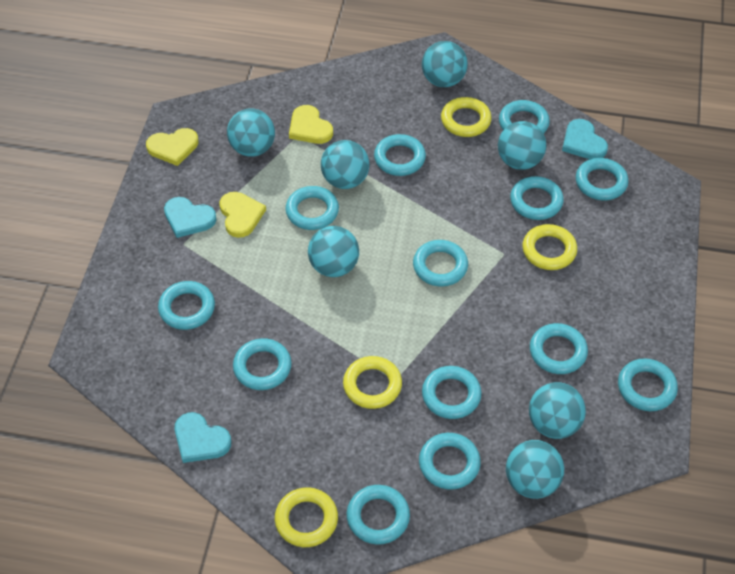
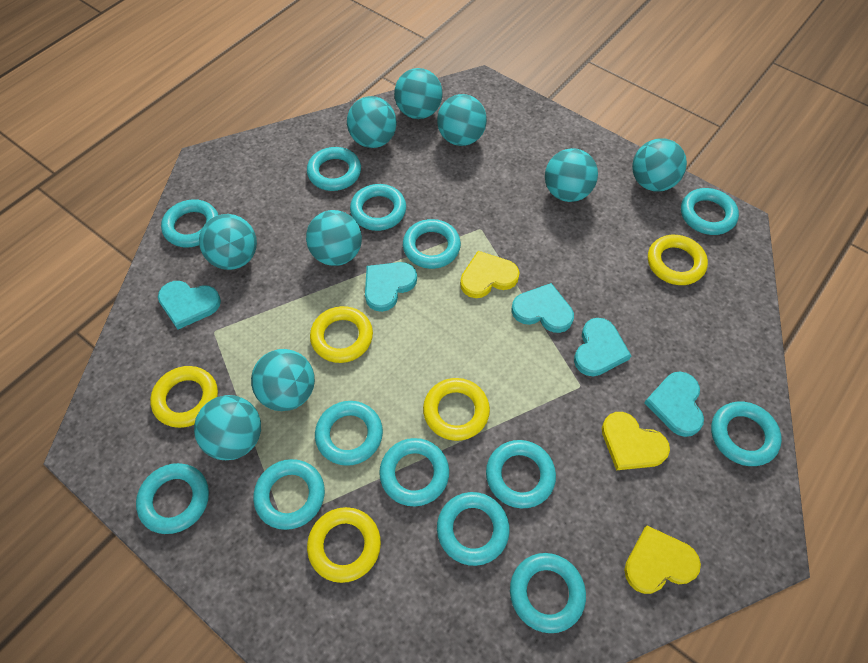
turquoise ball: [227,108,275,157] [308,226,359,277] [321,140,369,189] [422,41,468,87] [498,121,546,170] [506,440,564,499] [529,382,586,439] = 7 -> [194,395,261,460] [199,214,257,270] [251,349,315,411] [306,210,362,266] [347,96,397,148] [394,68,443,119] [437,94,487,146] [545,148,598,202] [632,138,687,192] = 9
turquoise heart: [164,197,216,238] [174,412,231,463] [562,119,608,159] = 3 -> [158,281,221,329] [365,262,417,312] [511,283,574,333] [574,318,631,376] [644,372,704,437] = 5
yellow ring: [275,487,338,547] [343,356,402,409] [441,97,492,137] [522,224,577,270] = 4 -> [150,366,218,428] [307,507,381,583] [310,306,373,363] [423,378,490,441] [648,235,708,285] = 5

